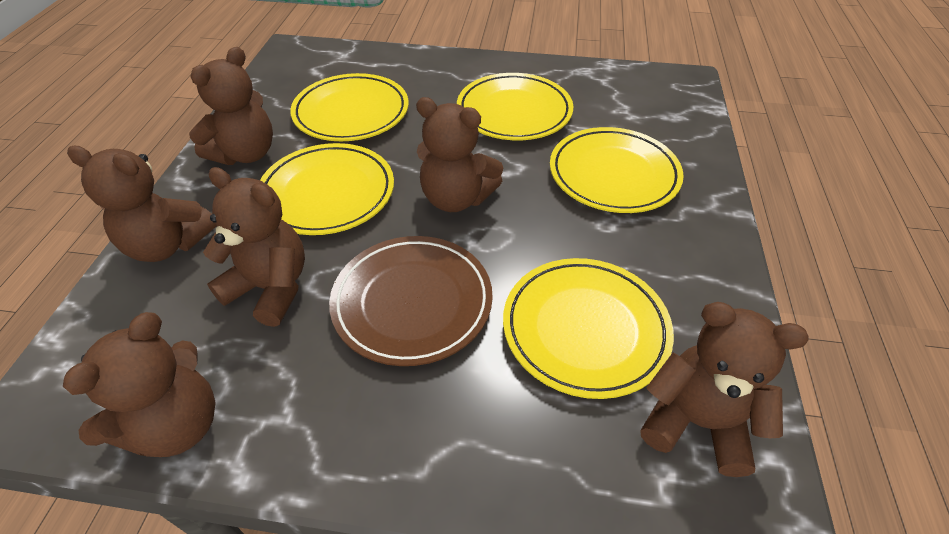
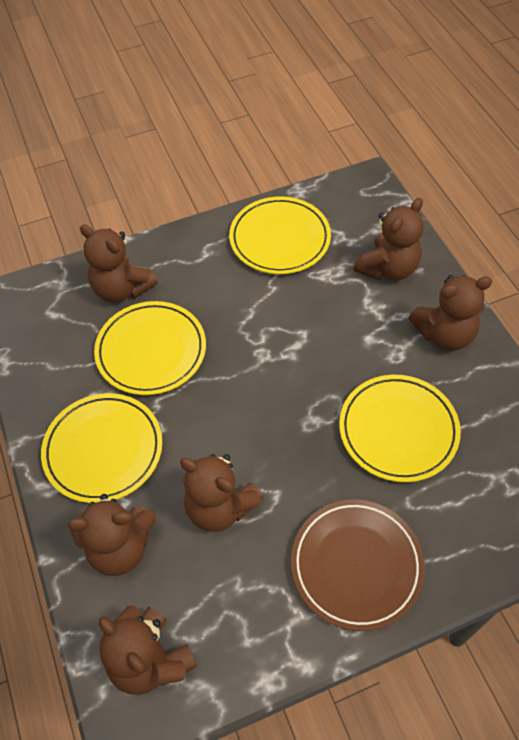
yellow plate: [260,143,394,235] [290,73,409,141] [457,73,573,140] [503,258,674,399] [550,127,684,213] = 5 -> [41,393,162,503] [94,301,206,395] [229,196,331,274] [339,375,461,482] = 4

